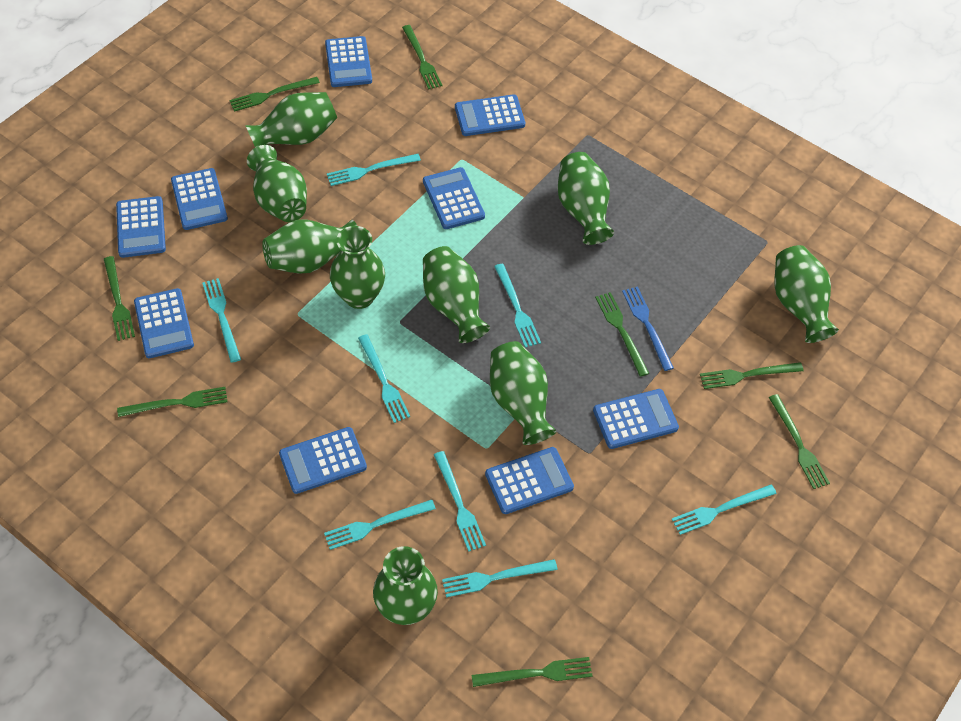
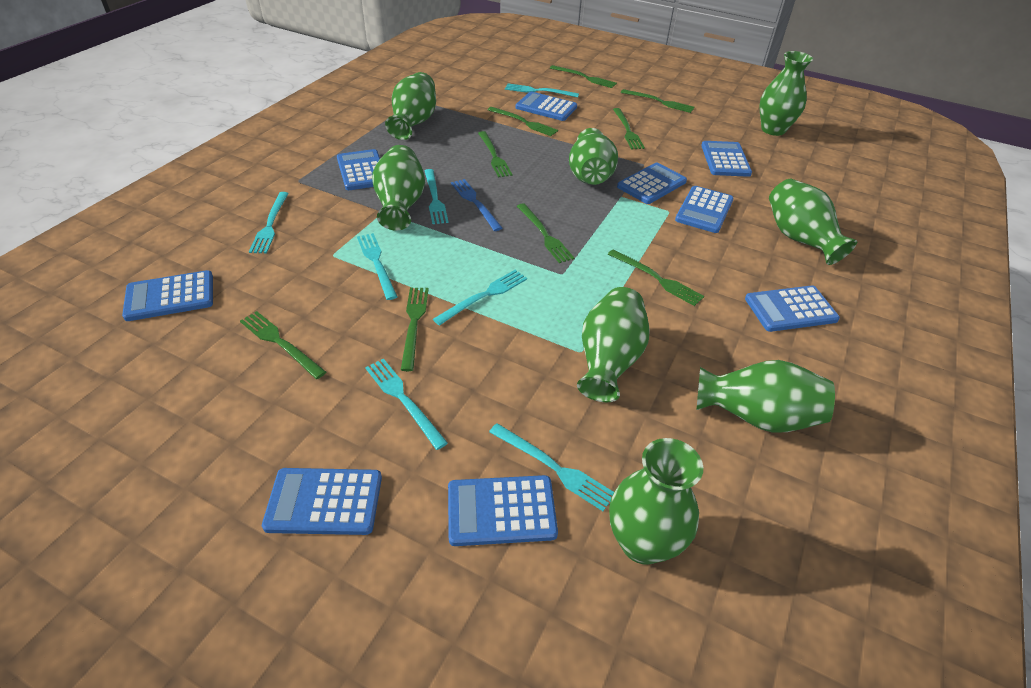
green fork: [104,256,135,341] [117,387,227,417] [229,77,320,112] [402,25,443,90] [472,657,593,687] [595,292,649,377] [700,362,804,389] [769,394,830,489] = 8 -> [240,311,326,379] [401,288,428,371] [478,131,512,178] [488,107,558,136] [517,203,574,263] [550,65,617,88] [608,249,704,306] [613,108,645,149] [621,89,695,113] = 9
green vase: [245,92,337,148] [247,145,307,222] [262,220,357,274] [330,226,385,309] [373,546,438,625] [423,246,490,343] [490,341,557,445] [558,152,614,245] [775,245,839,343] = 9 -> [372,145,425,230] [385,72,436,140] [569,128,618,185] [577,287,650,402] [609,438,703,565] [696,360,835,433] [759,51,813,136] [769,179,857,265] = 8
turquoise fork: [202,278,241,363] [324,499,436,550] [327,154,421,186] [358,334,410,423] [434,451,486,552] [442,559,558,597] [494,264,541,348] [672,485,777,535] = 8 -> [249,192,289,253] [357,233,397,300] [365,358,448,450] [425,169,449,224] [433,270,527,326] [489,423,614,511] [505,83,579,98] = 7

